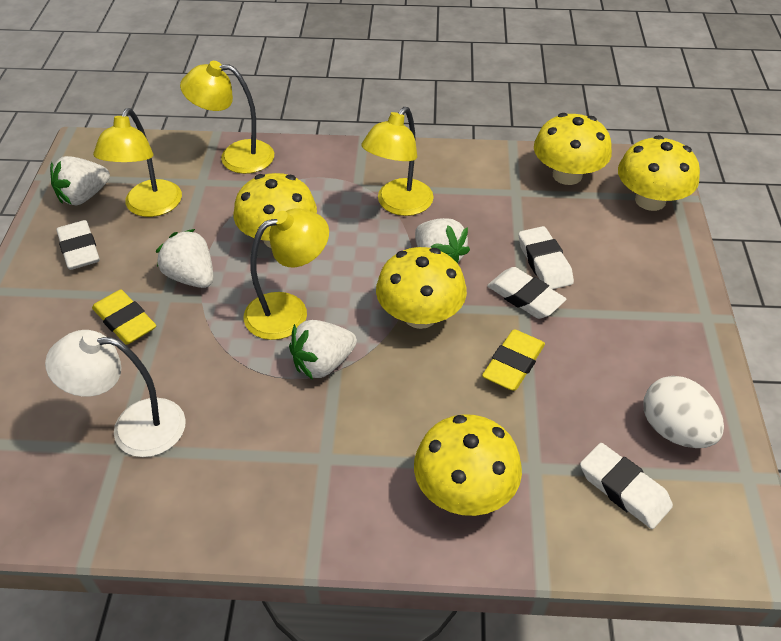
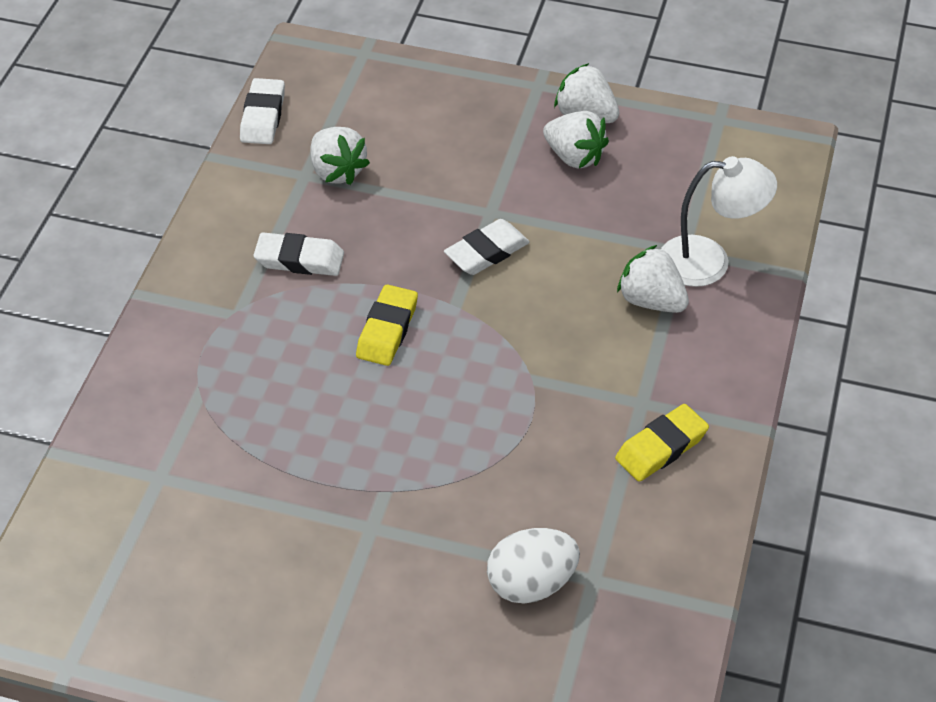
white eraser: [56,220,100,270] [487,267,566,319] [518,226,574,289] [580,443,673,529] = 4 -> [240,78,285,144] [254,232,344,276] [444,219,530,275] = 3
yellow lamp: [93,108,182,217] [180,61,274,174] [244,208,329,340] [361,107,434,216] = 4 -> none = 0
yellow mushroom: [234,173,317,248] [376,247,467,329] [414,414,522,516] [534,113,612,185] [618,135,700,211] = 5 -> none = 0

